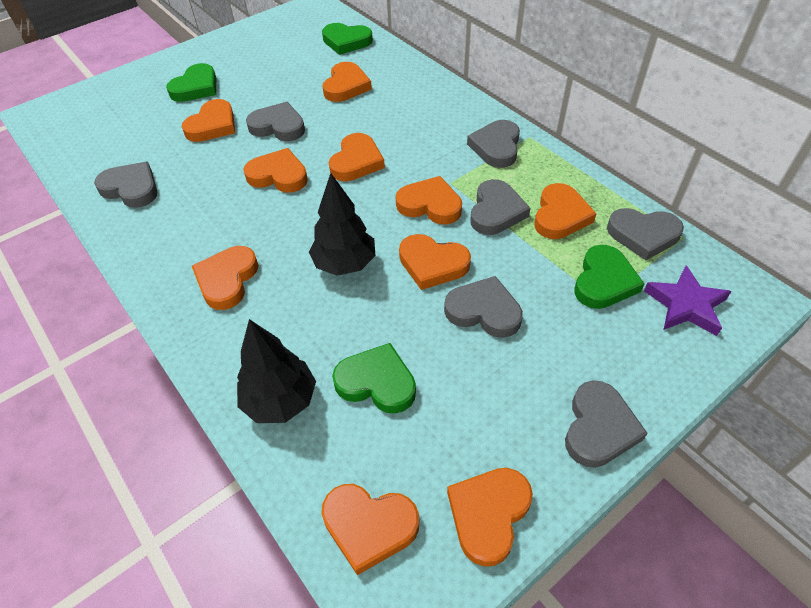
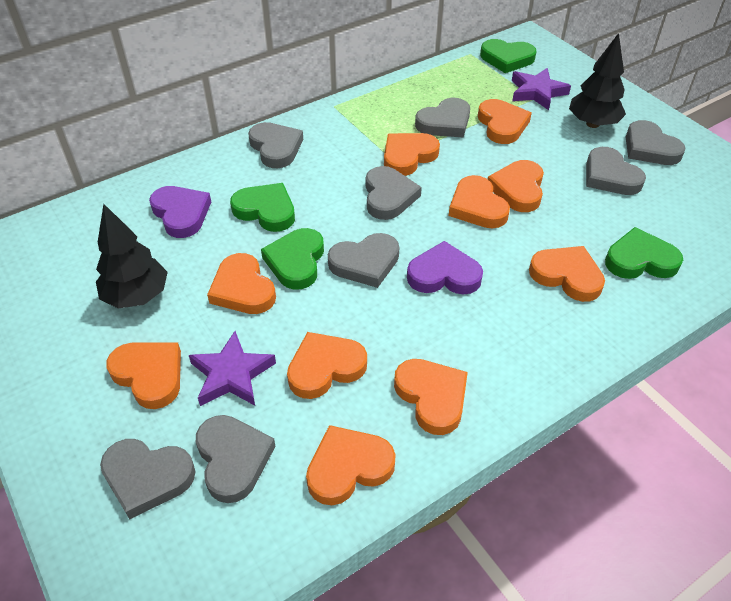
grey heart: [94,162,157,208] [246,102,305,141] [444,276,523,338] [467,120,520,168] [470,179,530,235] [565,380,648,468] [607,208,684,260] = 7 -> [100,439,196,519] [196,415,275,503] [248,122,303,168] [328,233,399,288] [366,166,422,220] [415,98,470,137] [586,147,646,195] [625,120,686,165] = 8
purple heart: none = 0 -> [149,186,211,238] [407,241,483,295] = 2
purple star: [644,266,732,336] = 1 -> [189,331,276,406] [512,68,571,110] = 2

